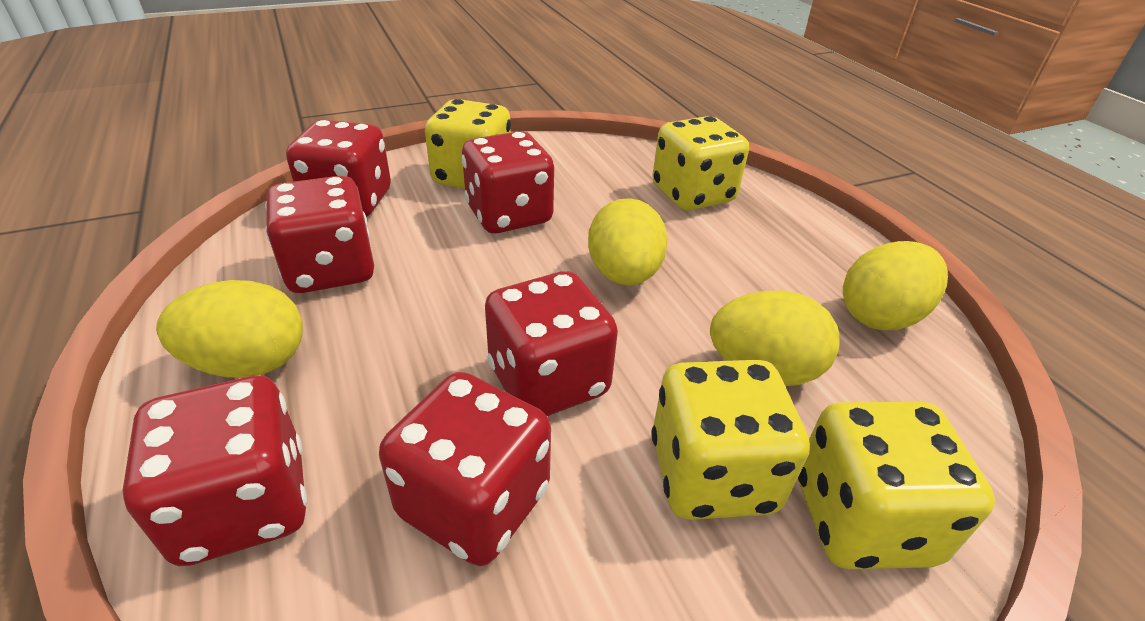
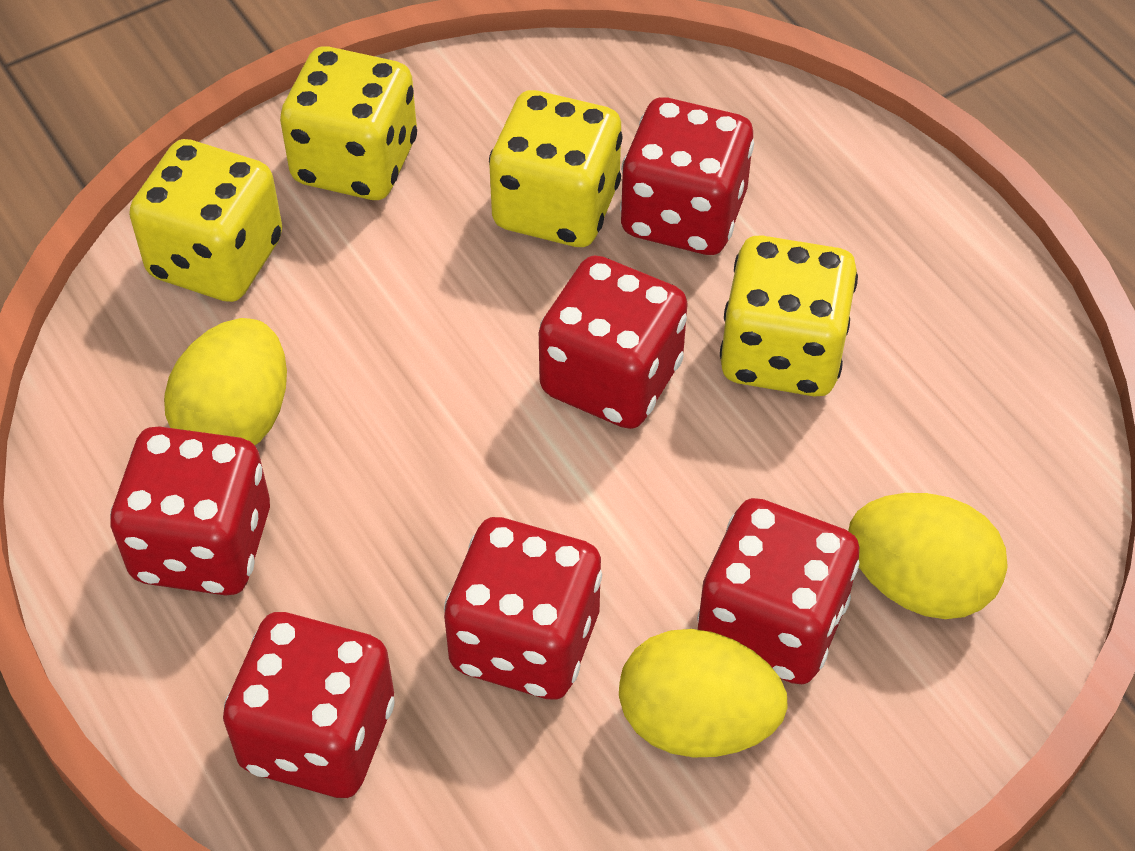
yellow egg: [156,280,303,378] [588,198,668,285] [710,291,840,386] [843,241,948,330] = 4 -> [164,318,287,445] [619,629,788,758] [848,493,1008,619] = 3

